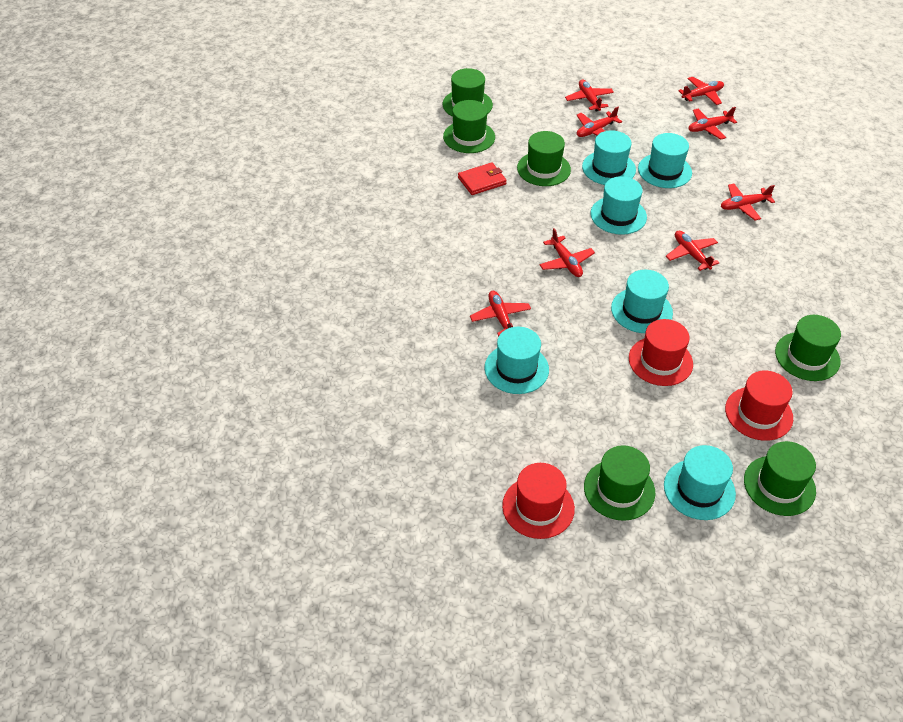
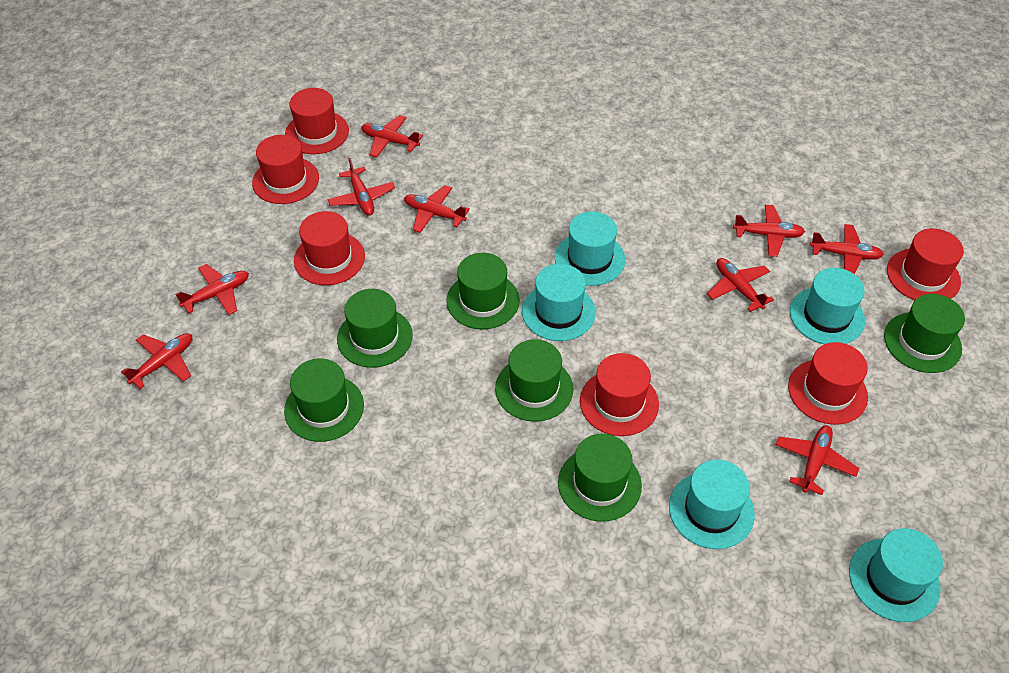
red hat: [502,463,575,539] [629,319,693,386] [725,371,793,441] = 3 -> [252,135,319,204] [285,88,349,154] [294,211,365,285] [580,353,659,436] [788,342,868,425] [887,228,964,300] = 6
red plane: [470,291,531,337] [539,228,595,277] [565,79,614,112] [577,107,622,137] [666,231,719,271] [678,77,724,105] [688,107,737,140] [721,184,775,220] = 8 -> [121,333,192,389] [175,264,249,315] [327,158,395,216] [361,115,423,158] [404,185,470,233] [707,258,774,312] [733,205,805,257] [775,425,859,495] [810,224,884,274] = 9
red wallet: [458,162,507,195] = 1 -> none = 0
turquoise hat: [484,327,549,394] [582,130,636,185] [591,176,647,235] [611,270,673,333] [638,133,692,188] [664,445,736,520] = 6 -> [522,264,596,341] [555,211,626,286] [669,460,755,549] [790,268,865,344] [849,528,943,622] = 5

